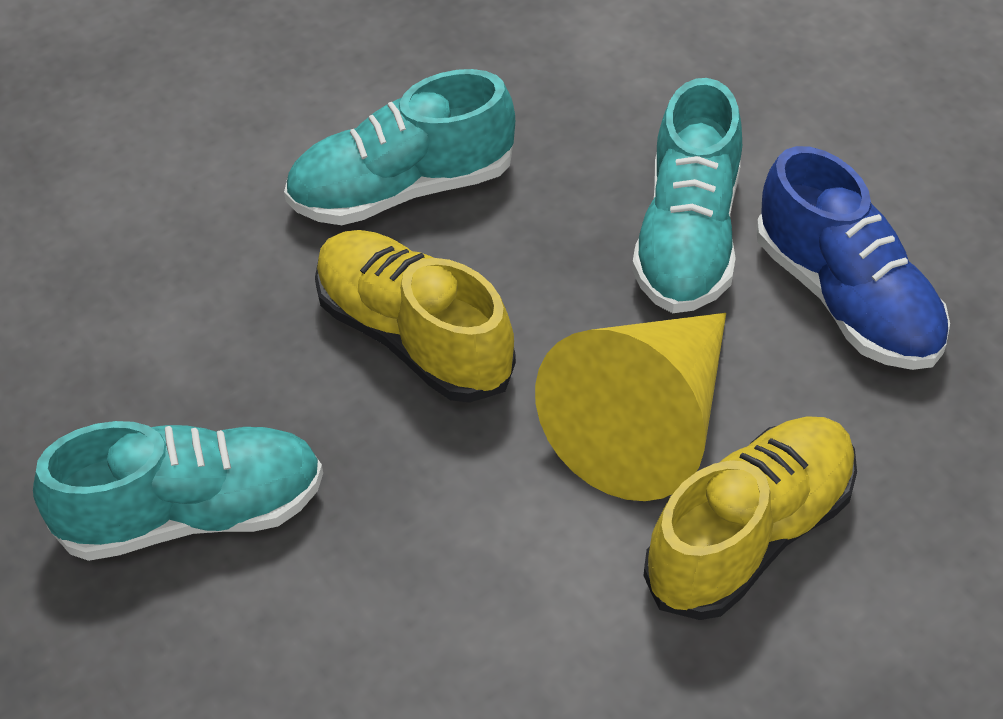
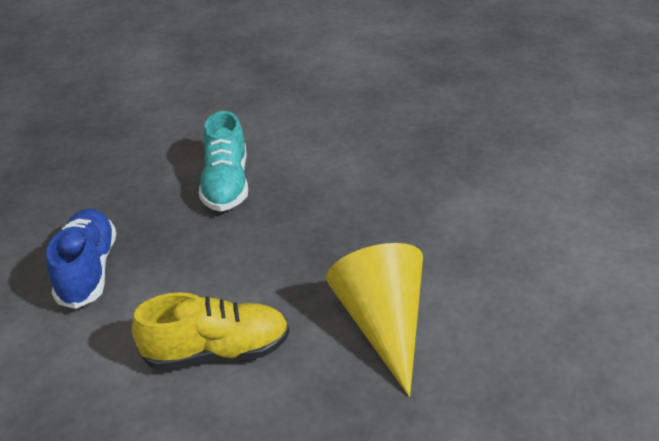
turquoise shoe: [33,421,323,561] [284,69,515,225] [632,78,742,313] = 3 -> [199,111,248,212] = 1
yellow shoe: [315,230,516,402] [644,416,857,620] = 2 -> [132,292,290,370] = 1

